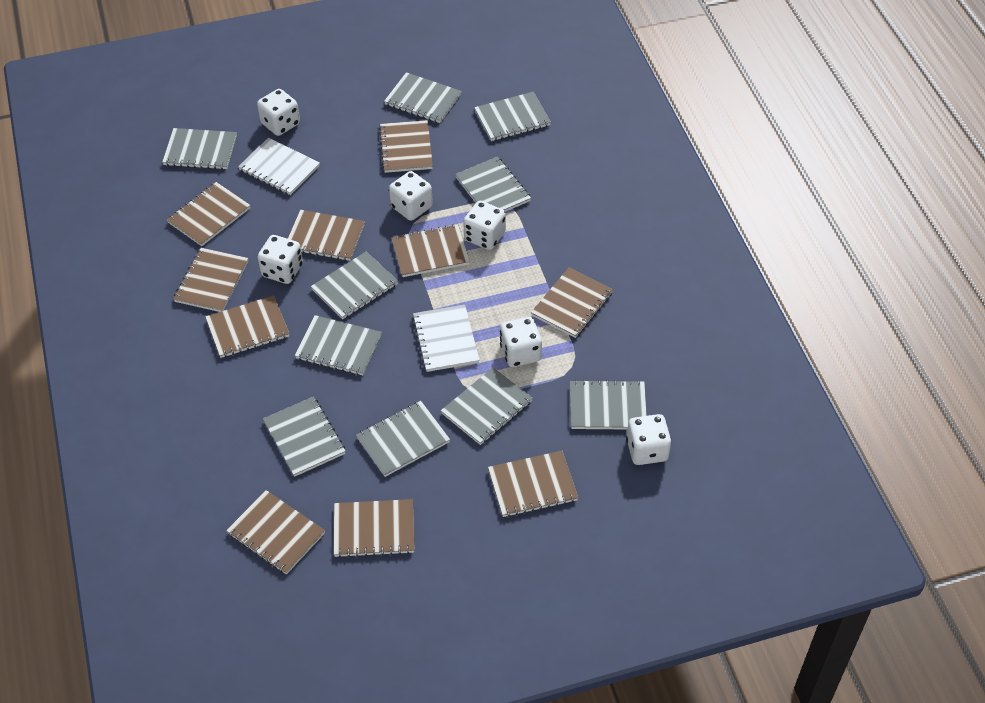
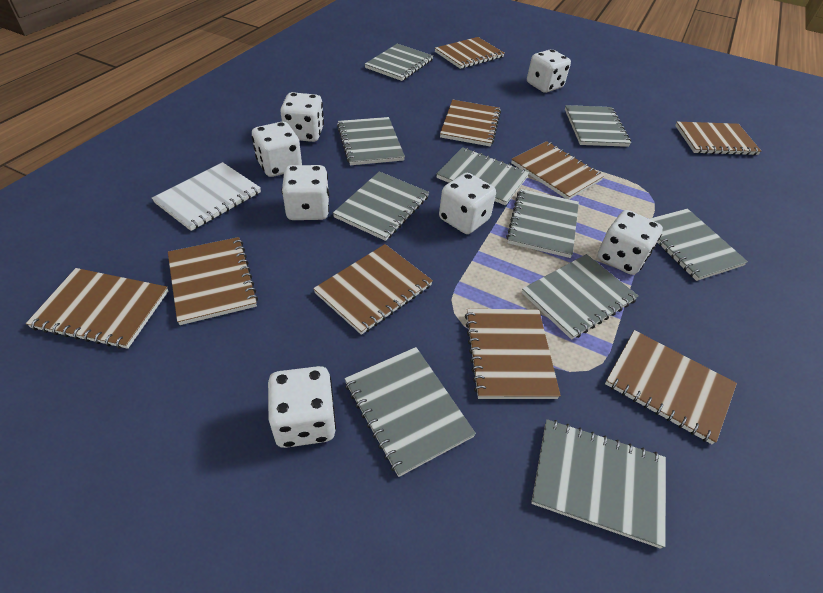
brown notebook: [167,182,251,246] [173,248,249,312] [205,295,289,358] [226,490,325,574] [288,210,365,261] [334,499,414,558] [379,120,433,173] [391,224,470,277] [488,451,578,517] [531,267,613,338] = 10 -> [26,268,168,349] [168,237,258,325] [313,244,433,335] [435,37,505,69] [440,100,501,147] [465,309,561,399] [511,141,604,199] [605,330,737,444] [675,122,761,155] = 9
white dice: [257,89,300,136] [257,235,303,284] [389,171,433,221] [463,201,506,250] [500,317,542,367] [626,414,671,465] = 6 -> [252,122,302,177] [268,366,336,448] [280,92,324,142] [282,165,329,220] [439,173,496,234] [527,49,571,93] [598,210,663,275] = 7
white notebook: [238,138,320,195] [412,305,479,372] = 2 -> [152,162,261,231] = 1

